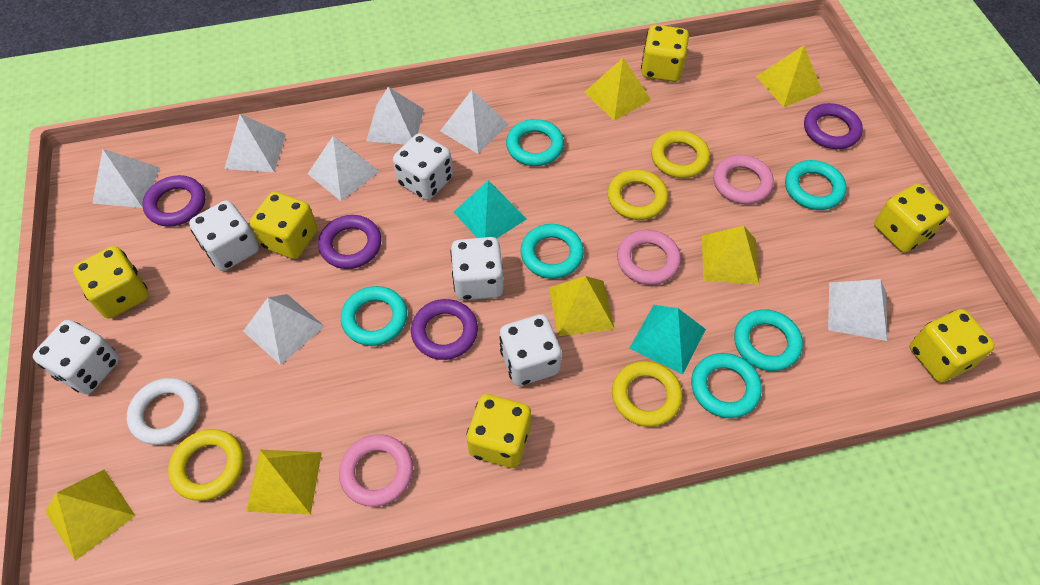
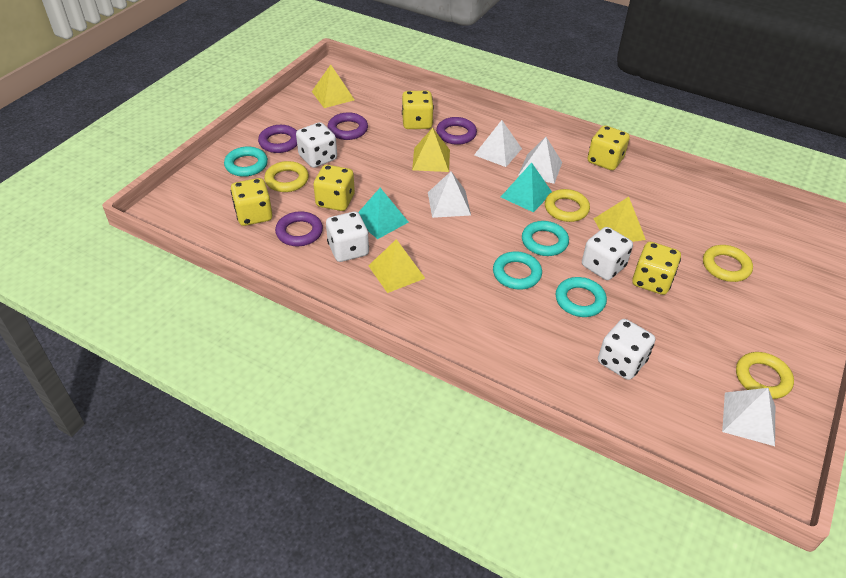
pink ring: [339,434,413,507] [617,230,681,285] [713,155,774,204] = 3 -> none = 0
turquoise ring: [341,286,407,346] [506,119,564,166] [520,224,584,279] [691,353,762,418] [734,309,803,371] [785,160,846,210] = 6 -> [224,146,268,177] [493,251,542,290] [522,221,569,256] [556,277,607,317] = 4
white dice: [33,320,119,394] [189,200,259,271] [393,133,453,200] [450,237,503,300] [499,314,562,386] = 5 -> [296,122,337,168] [326,211,369,262] [582,227,633,280] [598,319,655,380] = 4
white pyramid: [92,149,160,208] [224,114,286,172] [243,294,325,365] [308,136,380,201] [366,87,424,145] [440,90,509,154] [828,279,887,341] = 7 -> [428,171,471,218] [474,120,522,167] [518,137,562,184] [722,388,775,446] = 4
white ring: [127,378,200,445] = 1 -> none = 0
yellow dice: [73,246,149,319] [250,191,317,259] [467,394,531,468] [641,25,689,82] [874,184,950,252] [910,309,995,382] = 6 -> [231,178,273,226] [314,165,355,211] [402,91,434,129] [588,125,630,170] [632,242,681,295] = 5
yellow pyramid: [45,469,136,561] [246,450,322,515] [549,276,615,336] [584,58,651,121] [702,226,759,285] [756,45,822,107] = 6 -> [312,65,355,108] [368,239,425,293] [412,128,450,172] [594,197,646,242] = 4

